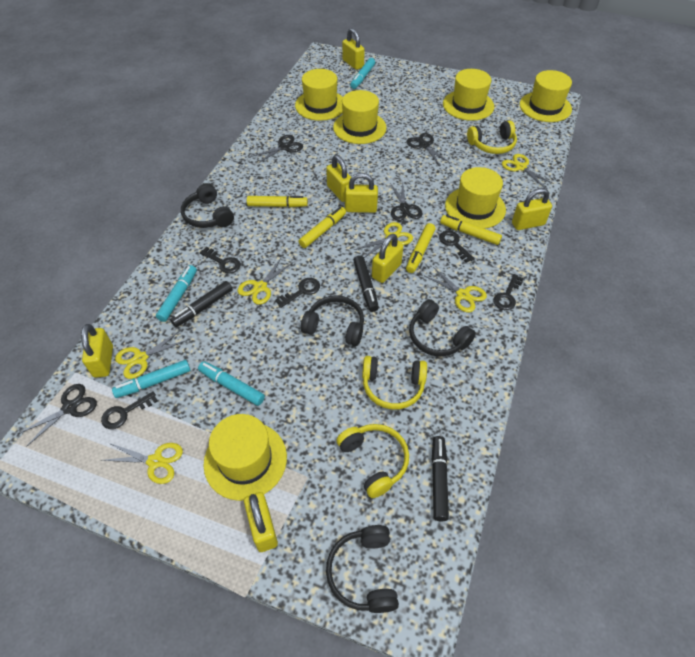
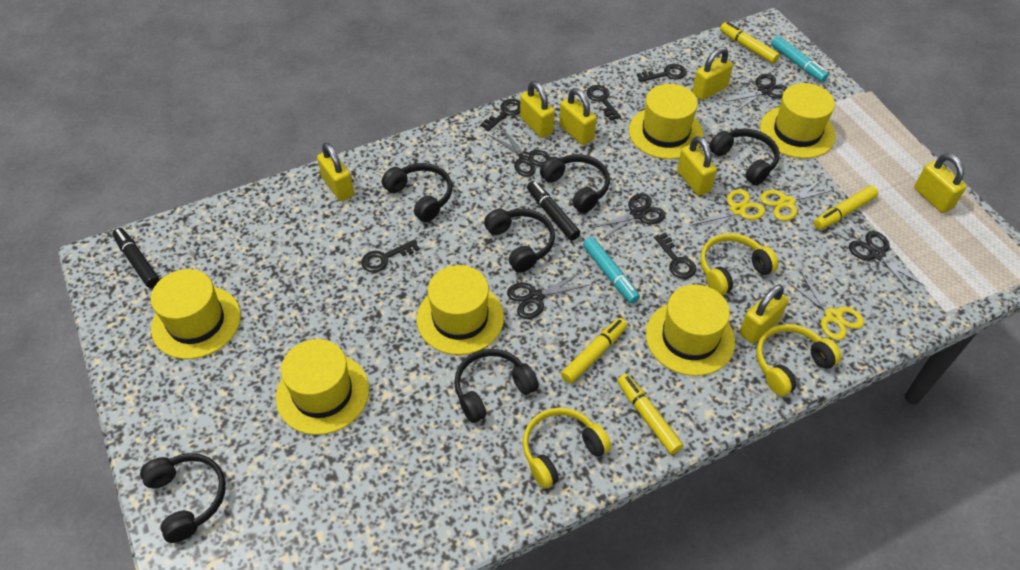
black headphones: [181,183,234,228] [301,295,364,346] [326,525,399,613] [409,299,476,356] = 4 -> [140,453,226,543] [382,163,452,222] [454,349,539,423] [484,209,555,273] [540,154,610,213] [709,129,780,185] = 6
black marker: [170,281,233,327] [353,255,379,312] [432,436,449,521] = 3 -> [112,228,160,288] [527,181,580,241] = 2
black scissors: [18,384,97,447] [251,135,303,164] [390,182,422,221] [407,133,450,166] = 4 -> [489,127,550,177] [507,272,589,319] [591,193,666,240] [725,74,788,111] [849,231,925,294] = 5
turquoise marker: [112,360,191,398] [156,265,197,322] [198,361,265,406] [350,58,375,89] = 4 -> [583,237,640,304] [771,36,828,82] = 2
yellow scissors: [102,443,183,484] [115,330,188,379] [237,257,293,305] [354,222,413,258] [425,267,487,313] [502,154,554,188] = 6 -> [693,189,765,236] [760,179,833,221] [787,273,864,340] = 3

